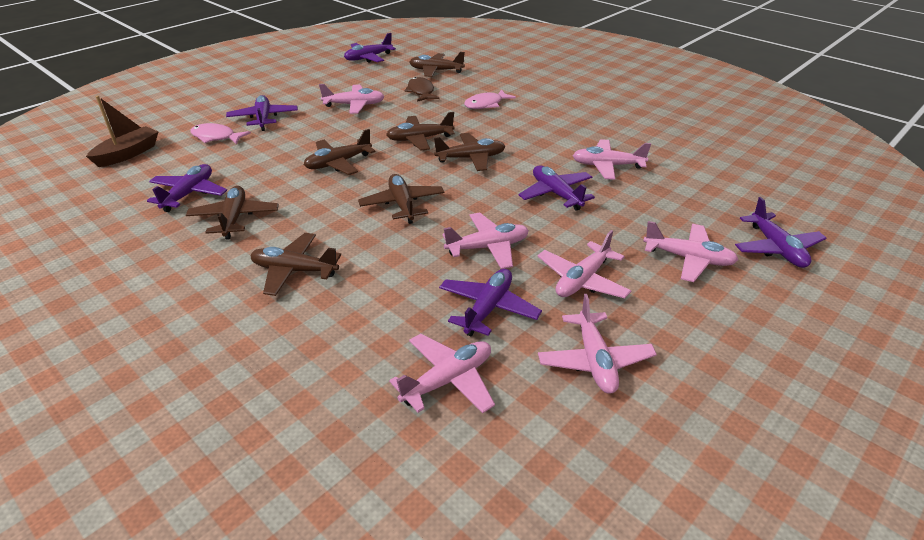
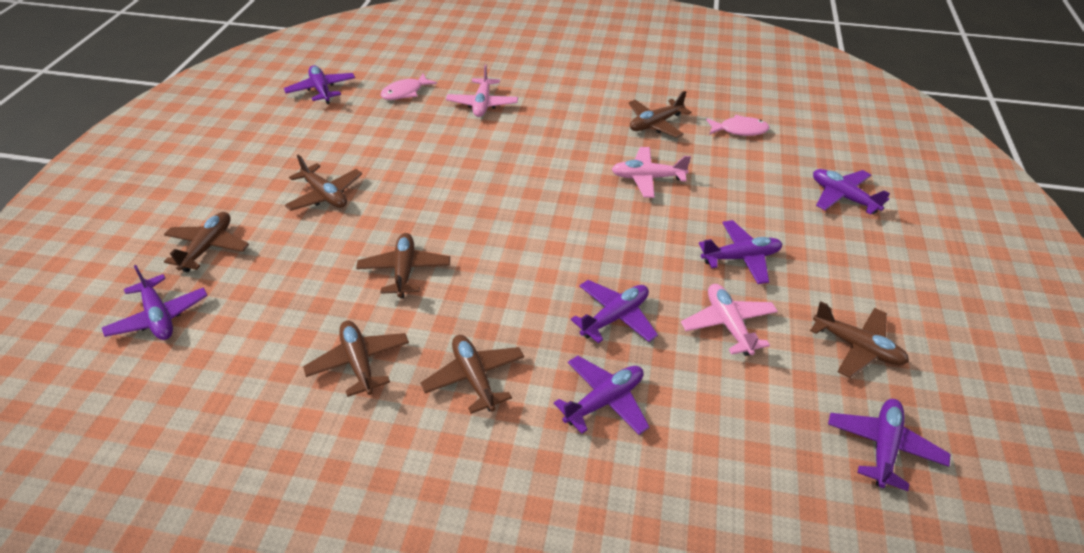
brown boat: [86,96,158,167] = 1 -> none = 0
brown fish: [404,77,439,102] = 1 -> none = 0
pink plane: [319,84,385,114] [389,334,495,413] [443,212,529,269] [538,230,631,298] [538,294,657,394] [573,139,651,180] [643,221,738,282] = 7 -> [446,65,518,117] [612,147,691,198] [681,284,778,356] = 3
purple plane: [147,164,227,212] [226,95,298,131] [344,33,396,63] [439,269,542,336] [519,165,595,211] [735,197,826,268] = 6 -> [102,265,208,340] [284,65,355,104] [554,356,649,435] [571,280,658,343] [699,220,782,284] [813,169,890,215] [828,399,951,491] = 7

